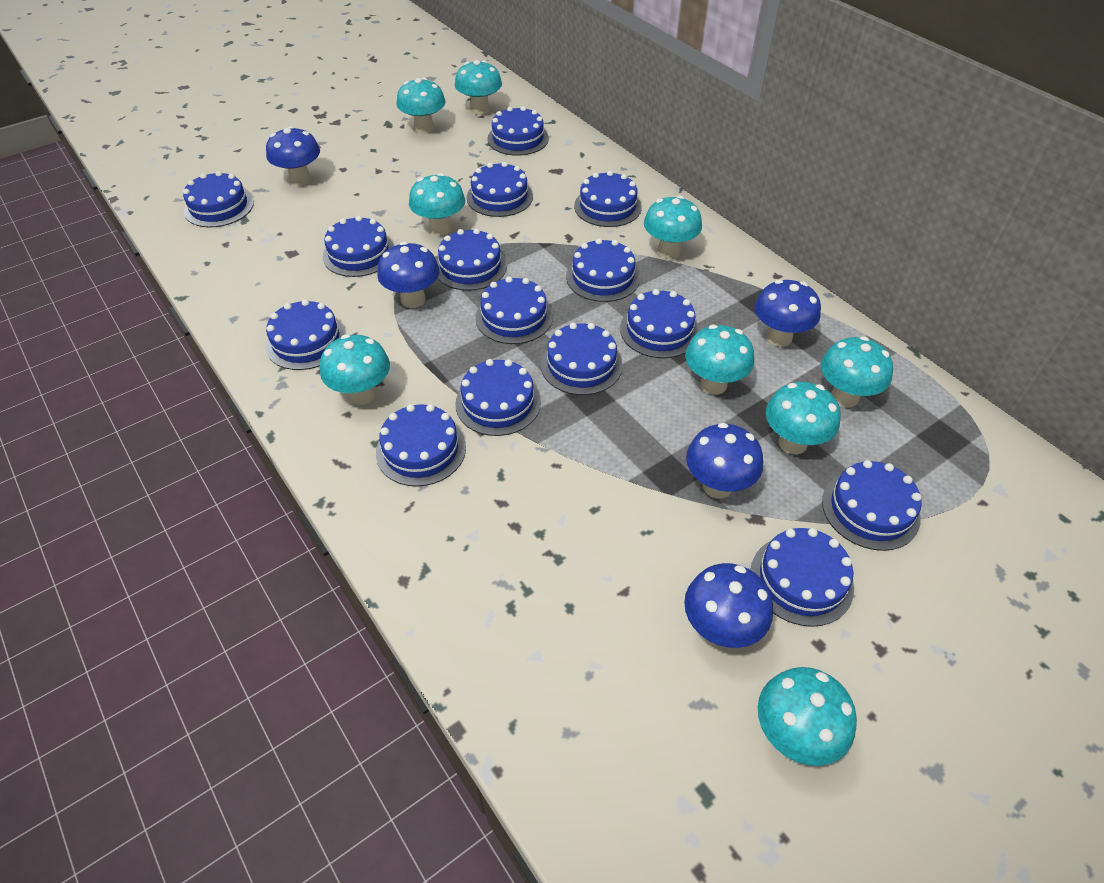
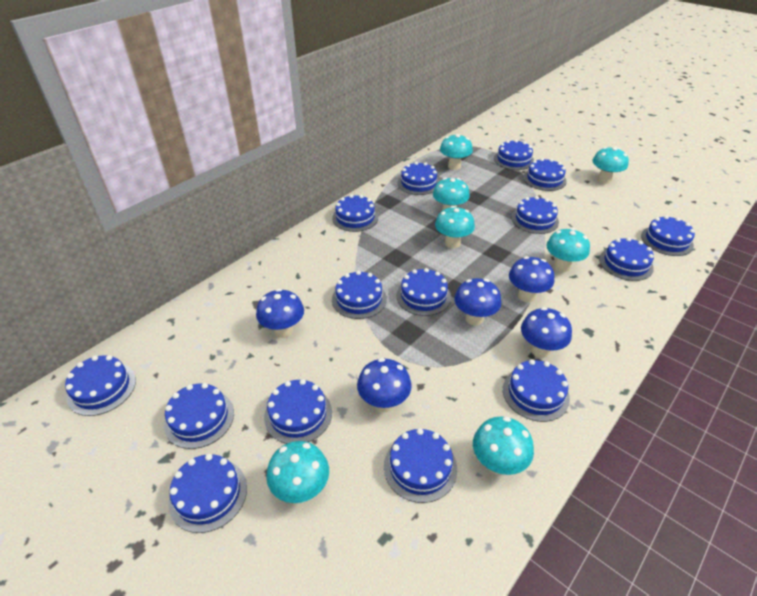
turquoise mushroom: [320,334,390,405] [397,78,446,134] [409,173,465,236] [455,60,502,115] [644,196,702,259] [685,324,754,395] [758,667,857,766] [765,382,841,454] [821,336,893,408] = 9 -> [266,441,329,503] [433,178,470,210] [435,206,475,248] [440,134,473,170] [473,417,534,475] [546,228,590,272] [592,147,629,184] = 7

